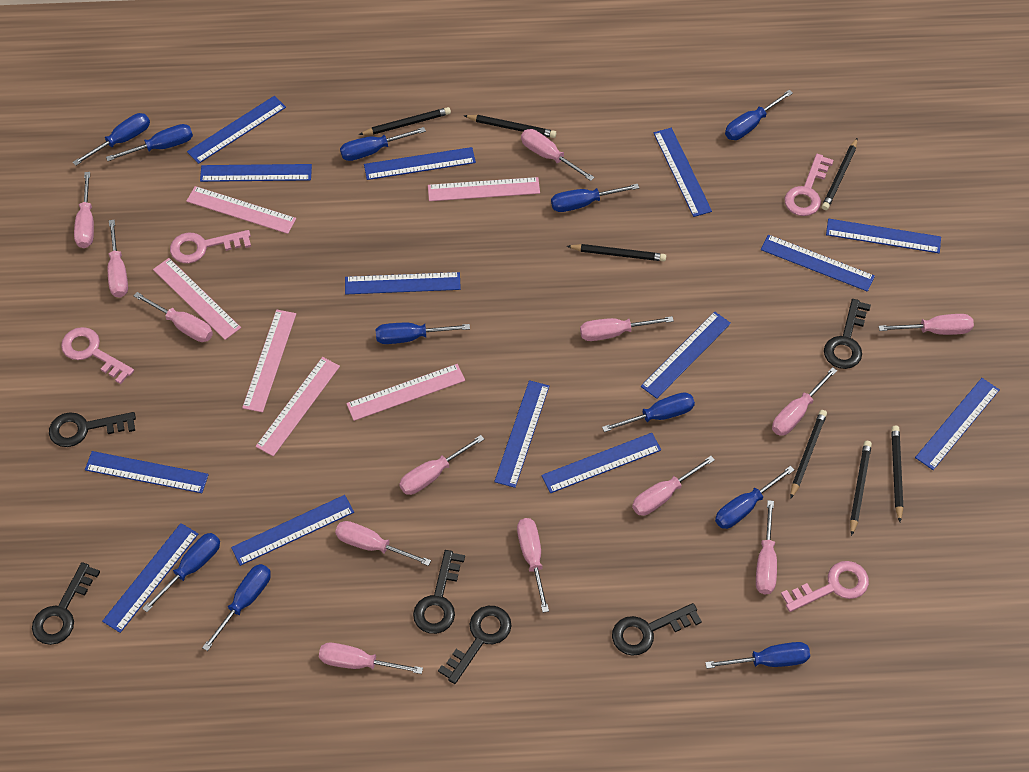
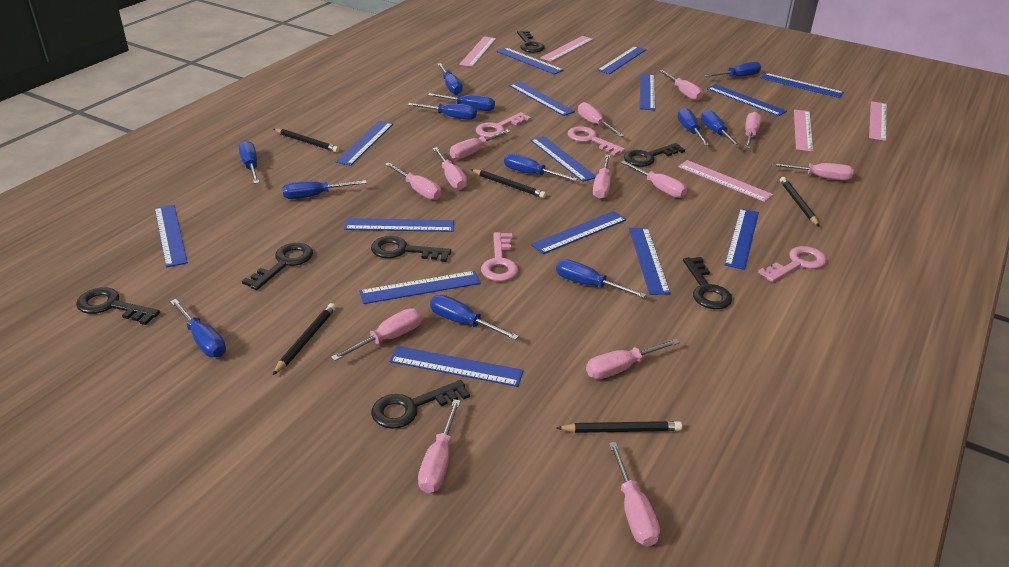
black key: [32,562,100,645] [49,412,136,447] [413,550,465,634] [438,606,512,684] [612,603,702,656] [824,299,871,369] = 6 -> [76,287,160,325] [242,243,313,290] [371,236,451,262] [371,380,470,429] [517,30,545,53] [624,143,685,167] [683,257,732,309] = 7
black pencil: [359,107,451,135] [463,115,556,138] [567,244,666,261] [790,410,827,499] [822,138,858,210] [850,441,872,536] [891,426,903,522] = 7 -> [273,303,336,375] [274,129,339,152] [471,169,546,198] [556,421,682,433] [780,177,819,226] = 5
blue ruler: [85,451,209,493] [102,523,198,633] [187,96,286,164] [200,164,312,182] [231,495,354,566] [345,272,461,294] [364,147,476,180] [494,380,549,488] [541,433,661,493] [641,312,731,399] [654,128,712,217] [761,235,875,292] [826,219,941,253] [915,378,1000,470] = 14 -> [155,205,188,268] [336,121,393,166] [344,218,454,232] [359,271,480,304] [389,346,524,387] [497,48,564,75] [509,82,575,116] [530,136,596,182] [531,211,626,254] [597,46,647,74] [629,228,671,295] [640,74,655,110] [707,84,787,116] [725,208,759,270] [760,73,844,98] = 15
blue screwdriver: [73,113,150,166] [106,124,193,161] [142,533,220,612] [202,564,271,651] [340,127,426,161] [376,323,470,344] [551,184,639,212] [602,392,695,432] [705,642,810,669] [715,466,794,529] [725,90,793,140] = 11 -> [170,299,226,357] [239,141,259,184] [282,180,367,199] [408,103,477,120] [428,93,495,111] [430,295,519,340] [437,63,463,95] [504,153,578,181] [556,259,646,298] [678,107,709,146] [701,109,741,147] [704,62,761,77] = 12
pink ruler: [153,258,241,340] [186,186,296,234] [242,310,296,412] [256,357,340,456] [346,364,465,421] [428,177,540,201] = 6 -> [459,36,496,67] [540,36,593,62] [678,160,773,202] [794,109,813,152] [869,101,887,141] = 5

